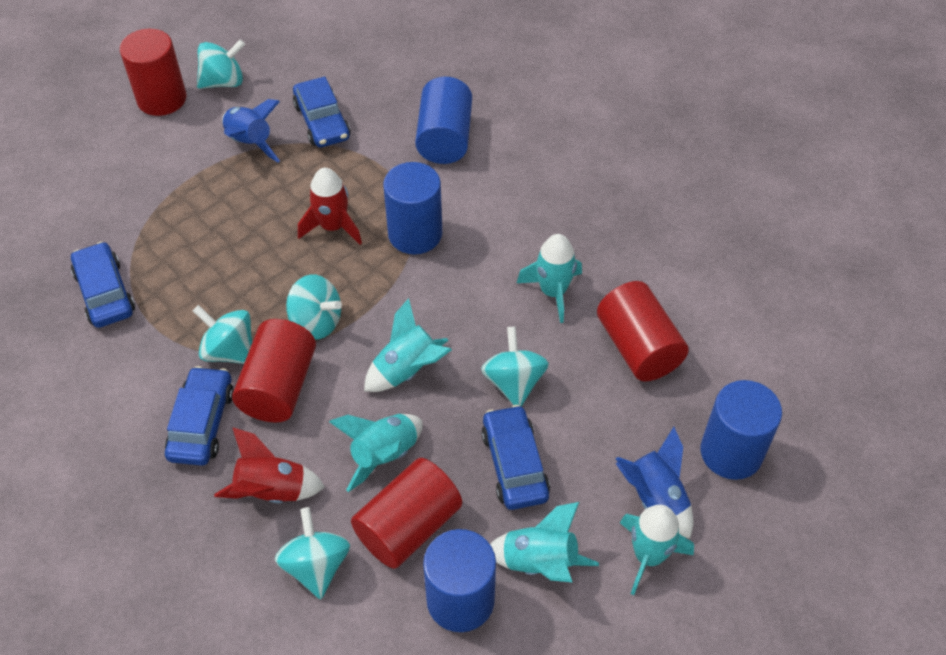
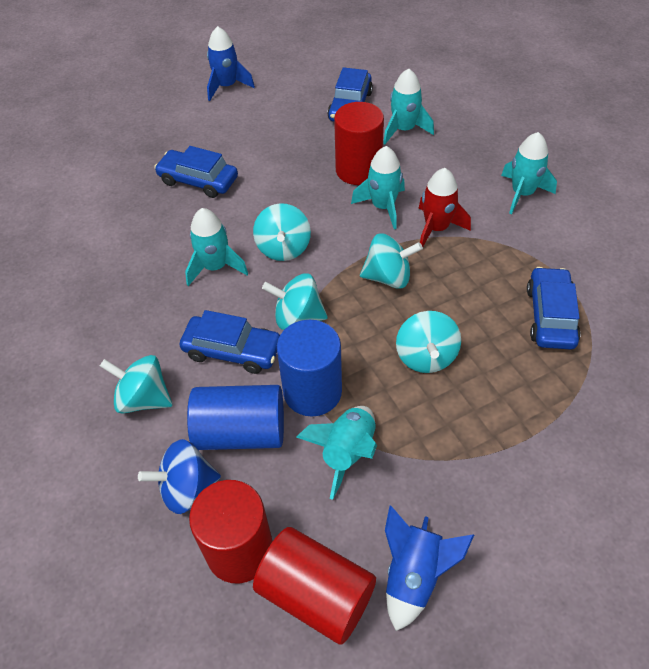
blue cylinder: [383,162,442,254] [415,77,472,164] [423,529,496,632] [701,380,782,480] = 4 -> [187,385,284,450] [277,320,342,417] = 2
blue spinning top: none = 0 -> [138,439,221,514] = 1
red cylinder: [120,29,187,116] [232,319,316,423] [351,458,462,569] [597,281,689,381] = 4 -> [189,480,272,584] [253,527,376,645] [334,102,384,185] = 3
red rocket: [214,427,325,503] [298,168,362,245] = 2 -> [419,168,471,247] = 1

